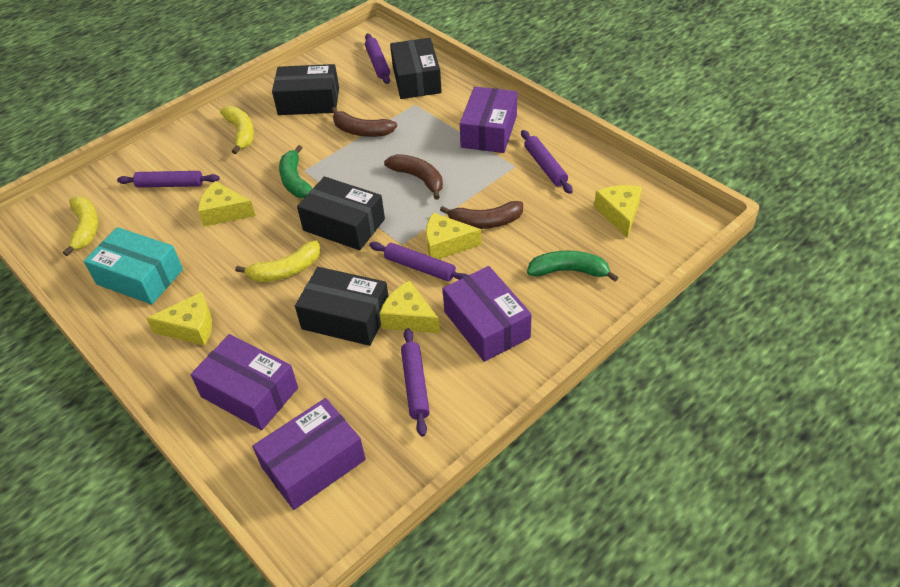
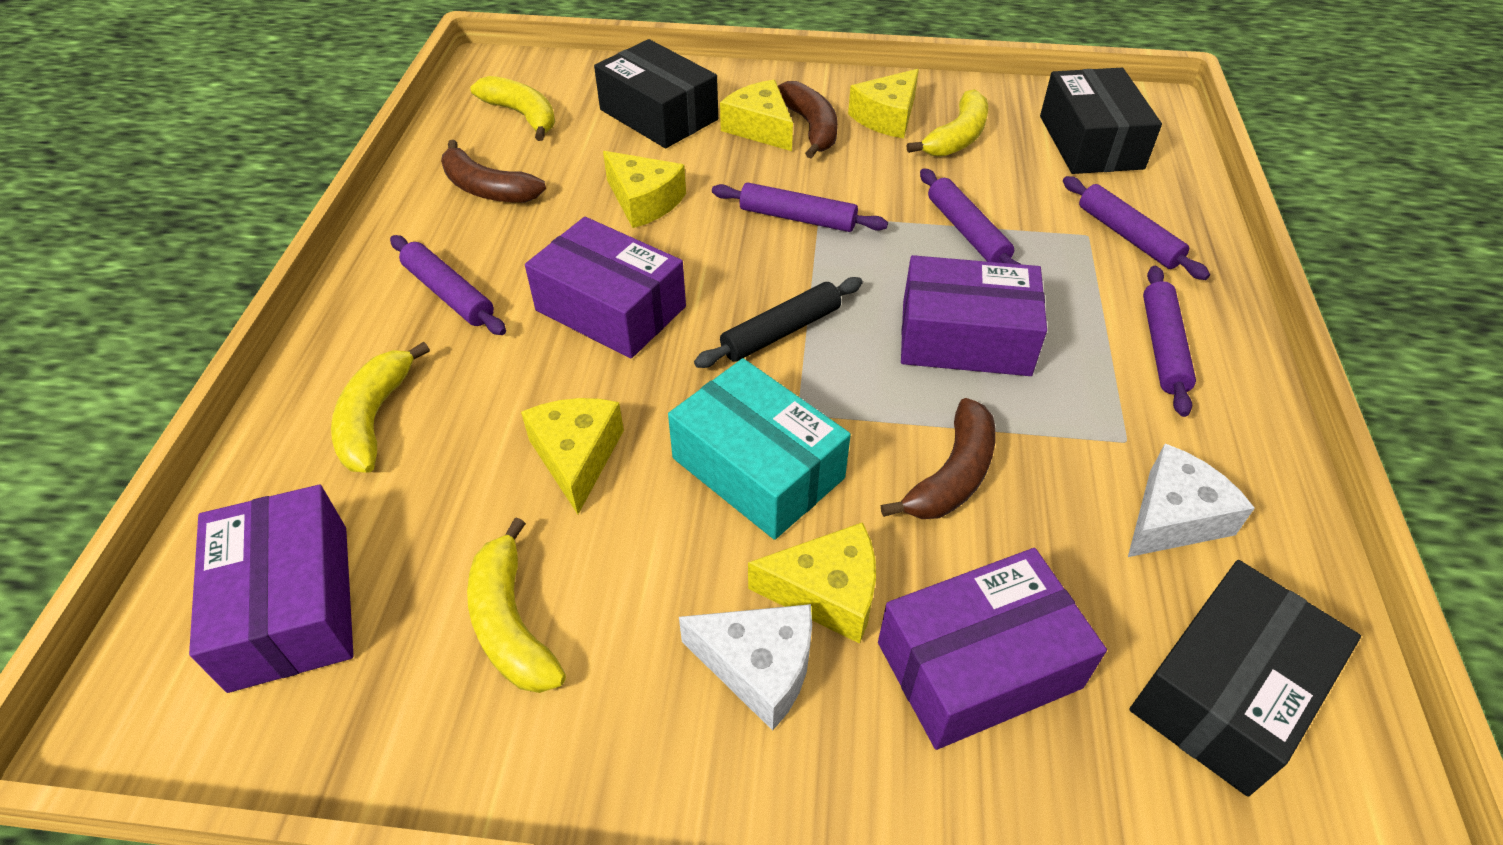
black box: [272,64,339,115] [295,267,389,346] [297,176,385,250] [390,38,442,99] = 4 -> [594,39,718,148] [1040,68,1162,174] [1130,560,1361,797] = 3
black rolling pin: none = 0 -> [694,277,863,368] = 1
green banana: [279,145,313,198] [527,251,619,282] = 2 -> none = 0
white cheese: none = 0 -> [679,604,812,731] [1128,444,1255,557] = 2
yellow banana: [63,196,99,256] [220,106,254,154] [235,240,321,282] = 3 -> [331,342,430,473] [467,517,566,693] [471,76,555,141] [907,89,988,157] = 4

